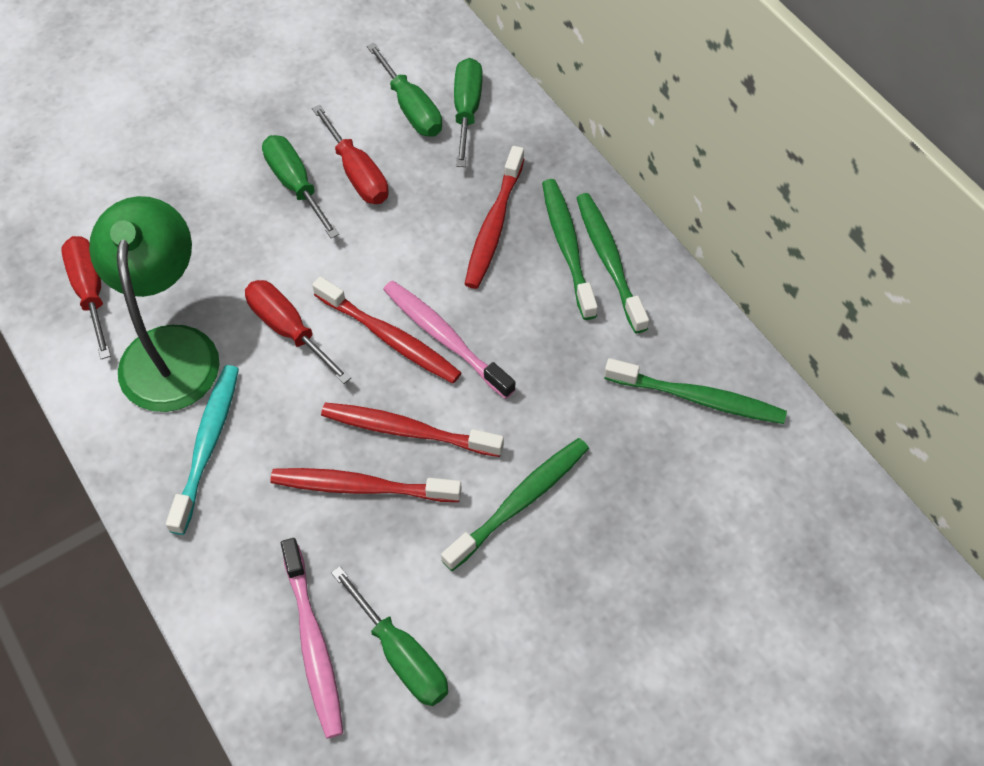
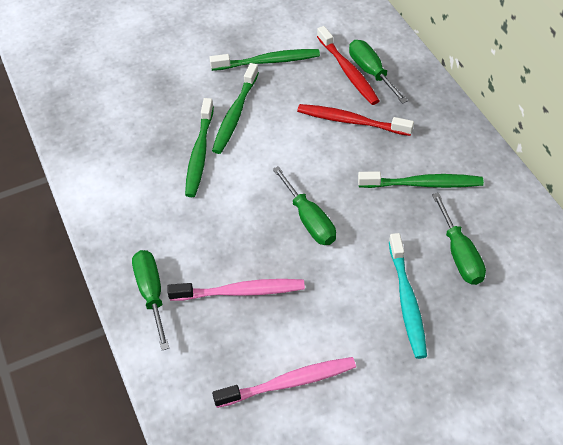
green lamp: [89,196,220,412] = 1 -> none = 0
red screwdriver: [61,236,111,359] [245,280,352,384] [312,105,389,204] = 3 -> none = 0
red toothbrush: [270,468,462,502] [312,276,461,383] [321,402,504,457] [465,146,524,289] = 4 -> [297,104,414,136] [317,26,380,105] = 2

